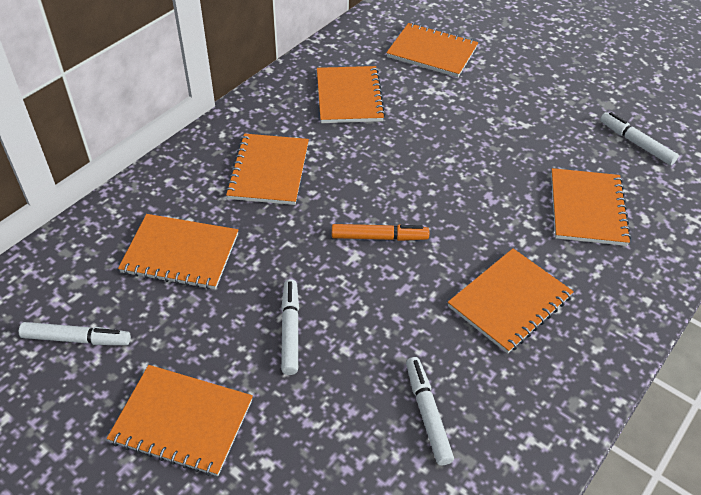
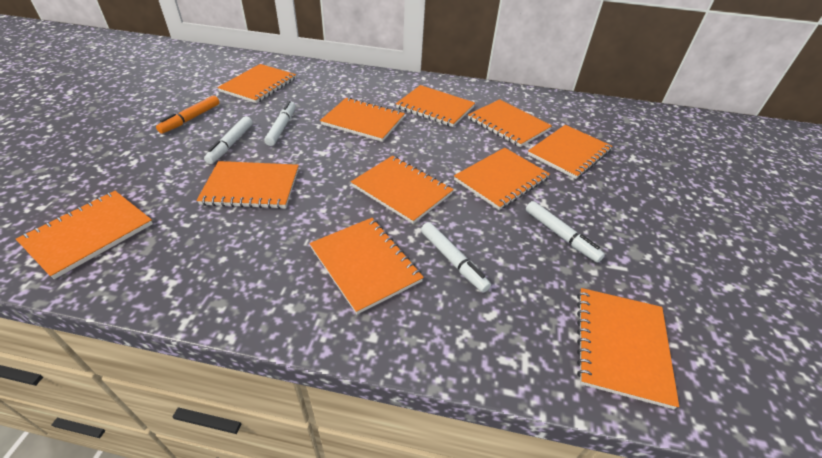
orange notebook: [107,365,253,476] [118,214,238,290] [225,134,309,205] [317,66,385,123] [386,23,478,77] [448,248,574,354] [551,168,631,246] = 7 -> [16,191,153,279] [196,161,299,209] [217,64,296,103] [309,218,424,314] [320,98,405,142] [351,156,454,224] [396,85,475,127] [454,148,550,210] [468,99,552,147] [528,125,612,179] [577,288,679,409] = 11

